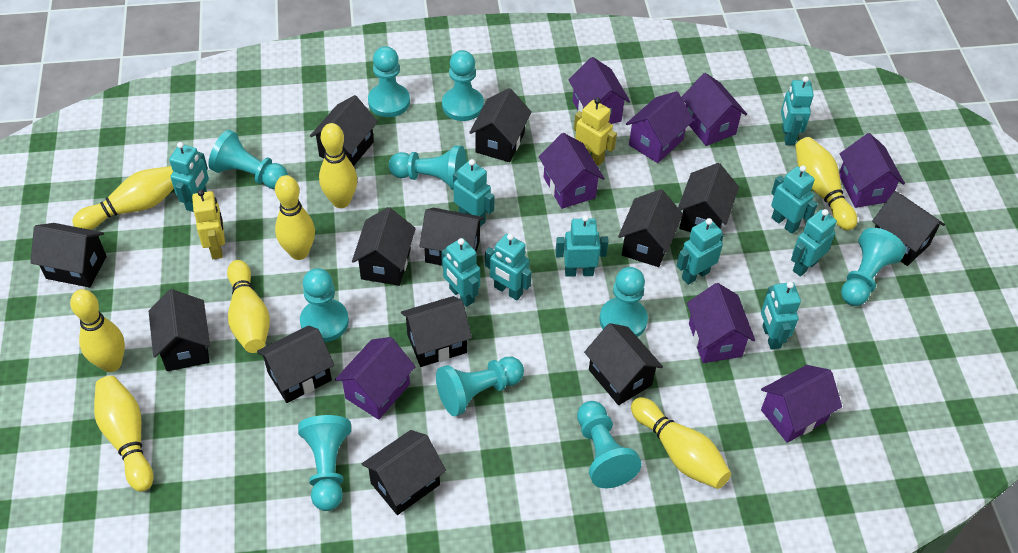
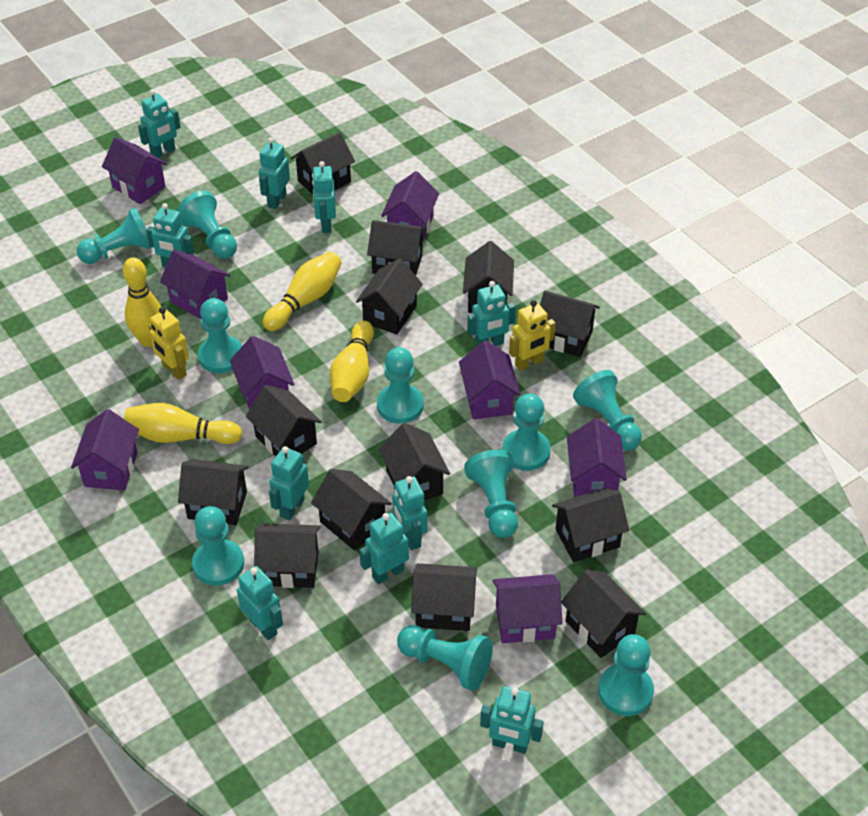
yellow bowling pin: [70,289,125,372] [72,166,174,230] [94,376,153,492] [227,260,270,353] [275,175,315,260] [319,123,357,208] [631,397,731,489] [795,137,857,230] = 8 -> [123,258,161,347] [124,403,243,444] [263,252,342,331] [330,321,374,402] = 4

